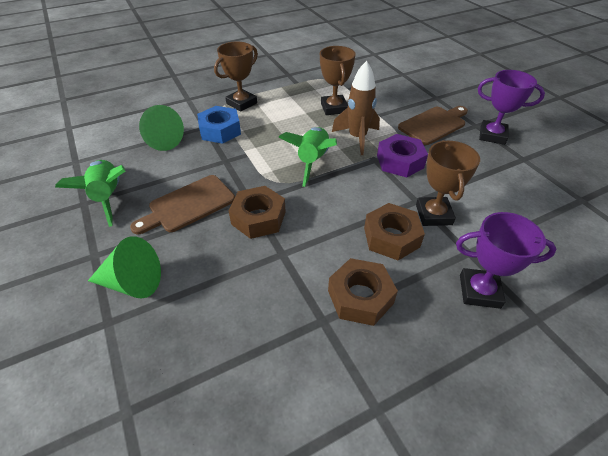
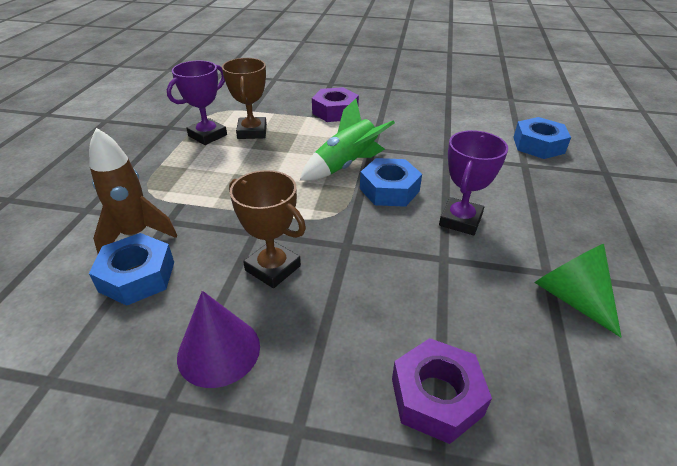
blue nut: [197,106,241,144] = 1 -> [89,233,174,306] [360,158,422,207] [513,117,571,159] = 3
brown cutting board: [130,175,235,234] [398,106,468,145] = 2 -> none = 0
brown nut: [229,186,286,239] [328,258,398,326] [364,203,425,260] = 3 -> none = 0
brown trophy: [214,42,258,112] [320,46,356,115] [416,140,480,226] = 3 -> [222,58,267,139] [229,170,306,288] = 2
green cone: [88,236,161,299] [139,105,184,151] = 2 -> [535,244,621,337] = 1
green rocket: [55,160,125,227] [278,127,337,187] = 2 -> [300,98,395,181] = 1
purple cone: none = 0 -> [177,291,260,388] = 1
purple nut: [377,134,428,178] = 1 -> [312,87,359,122] [392,338,492,444] = 2

